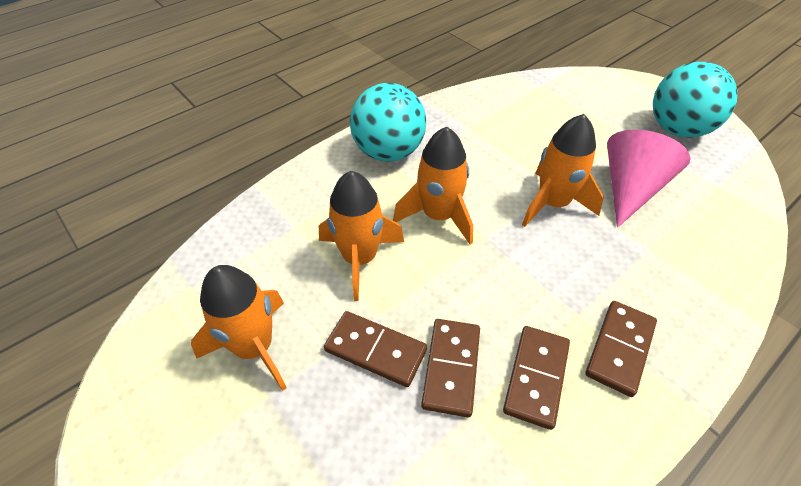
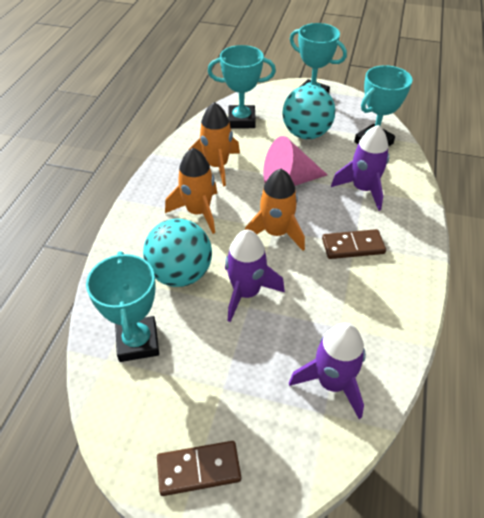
brown domino: [324,311,427,387] [421,319,480,417] [503,326,570,430] [586,301,657,397] = 4 -> [157,441,241,496] [322,229,386,259] = 2
orange rocket: [191,265,287,391] [319,171,404,301] [393,127,473,244] [522,114,604,227] = 4 -> [165,148,217,234] [189,102,240,186] [245,169,305,251] = 3
purple rocket: none = 0 -> [225,230,285,322] [289,323,366,419] [331,125,389,211] = 3
turquoise trophy: none = 0 -> [86,251,159,362] [208,45,276,128] [290,23,347,93] [354,65,413,147] = 4

